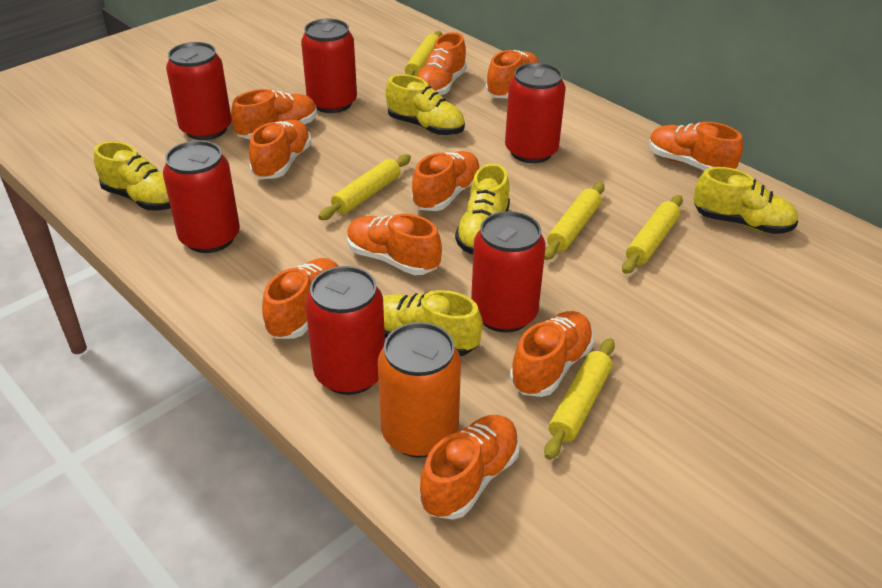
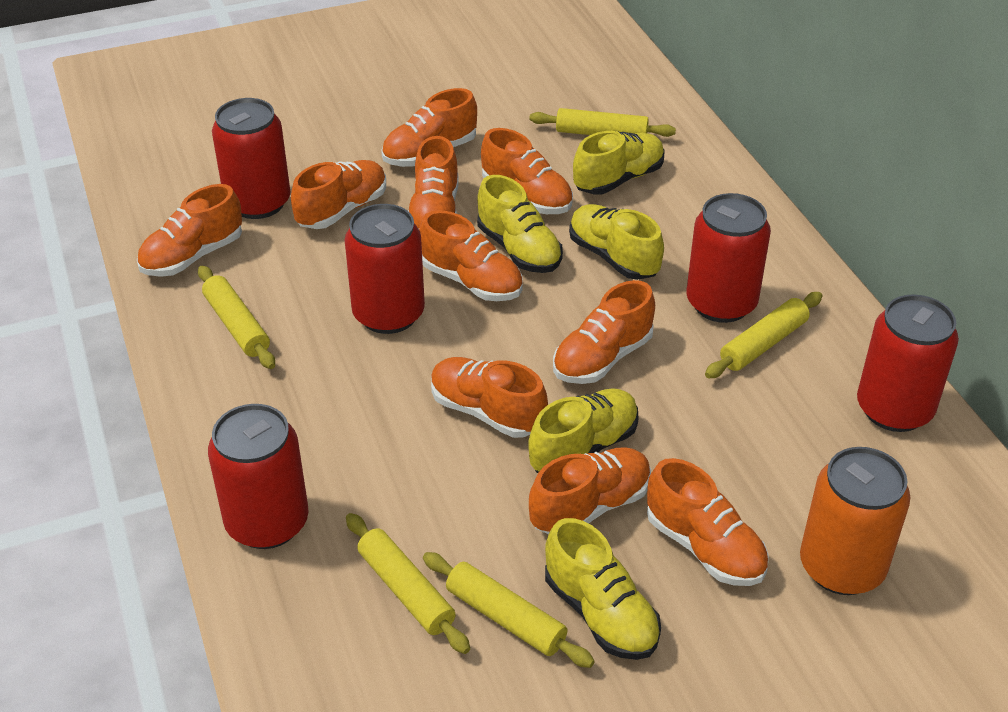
red can: [163,141,240,253] [166,42,232,140] [301,19,357,113] [305,266,385,395] [471,211,546,333] [505,63,566,163] = 6 -> [208,404,309,549] [212,98,291,219] [345,204,425,334] [686,193,771,323] [857,294,959,432] = 5

